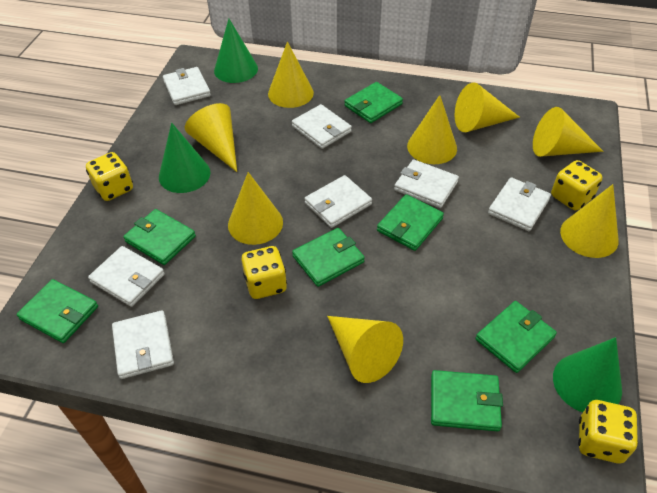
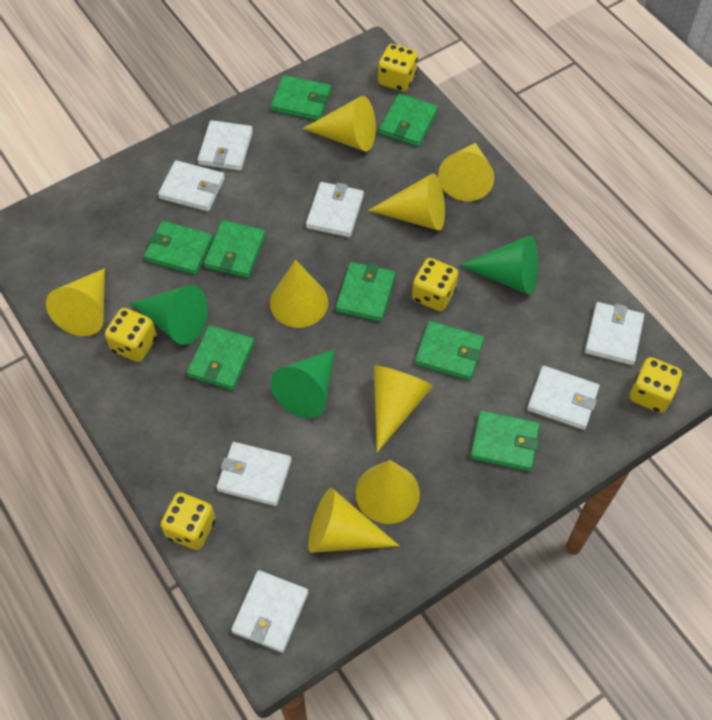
green wallet: [17,279,98,343] [123,209,196,265] [292,228,365,287] [344,82,403,123] [377,194,444,251] [431,370,503,432] [475,301,557,373] = 7 -> [144,221,213,275] [187,325,255,390] [204,220,266,278] [271,75,331,121] [336,262,396,322] [379,93,438,147] [415,321,484,381] [470,410,540,472] = 8
yellow dice: [86,152,133,201] [241,246,287,299] [551,160,602,210] [578,400,638,463] = 4 -> [105,308,157,362] [161,492,215,550] [378,44,418,92] [412,258,458,311] [630,357,682,413] = 5

